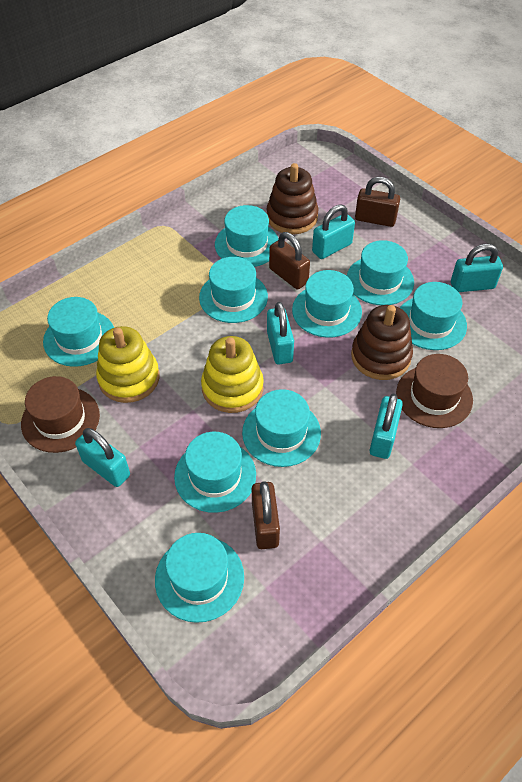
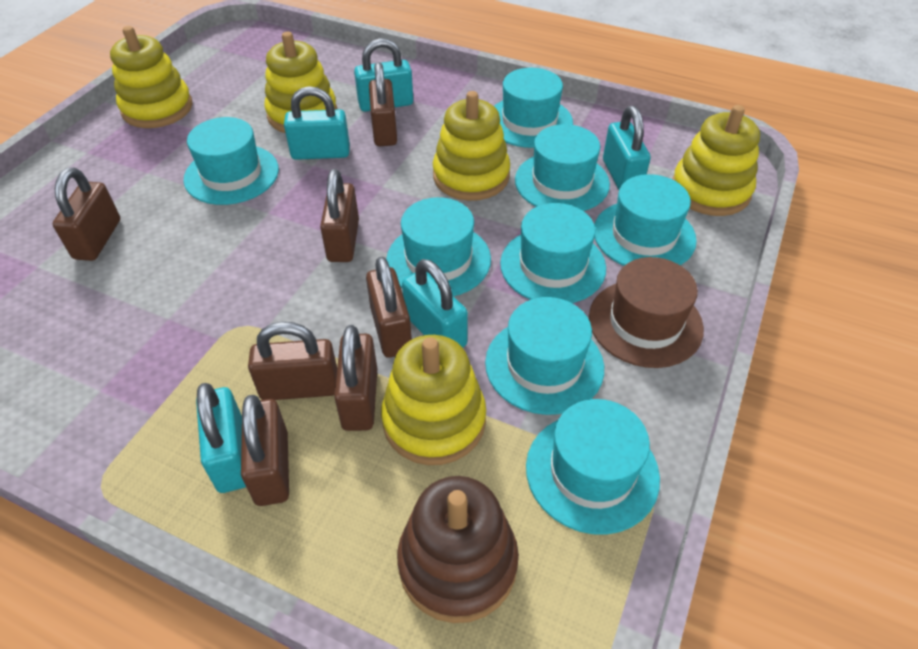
brown hat: [21,376,100,453] [396,354,473,428] = 2 -> [589,257,704,368] = 1
brown padlock: [252,481,280,549] [269,232,310,289] [355,177,400,227] = 3 -> [53,167,120,261] [241,395,289,506] [248,322,337,400] [320,169,359,262] [334,325,377,431] [366,257,412,358] [369,62,397,146] = 7
brown stacking toy: [267,163,318,234] [351,305,413,380] = 2 -> [397,476,519,623] = 1
turquoise hat: [43,297,114,367] [155,533,244,623] [174,432,256,513] [199,257,268,323] [215,205,278,267] [242,389,321,467] [292,270,362,338] [347,240,414,305] [400,282,467,350] = 9 -> [184,117,279,205] [386,197,491,296] [485,297,604,415] [494,68,573,148] [500,203,606,303] [515,124,610,211] [526,399,660,535] [594,174,697,266] = 8
yellow stacking toy: [96,326,159,403] [201,336,264,413] = 2 -> [110,26,193,128] [264,32,337,133] [381,335,486,465] [433,91,510,201] [672,105,760,216] = 5

